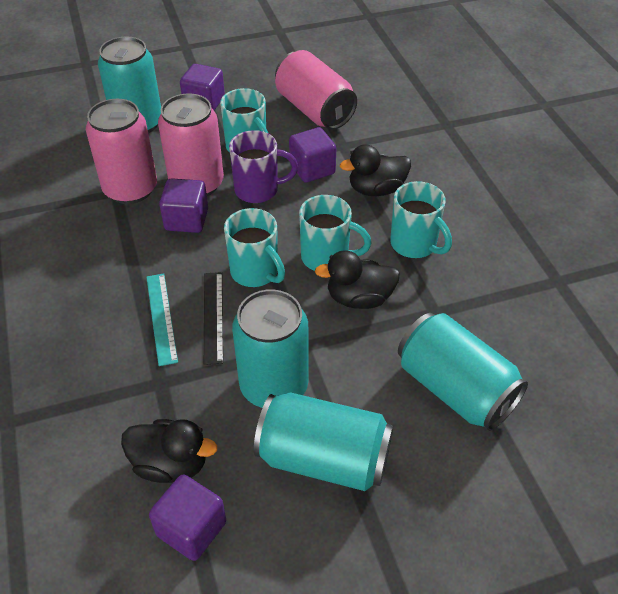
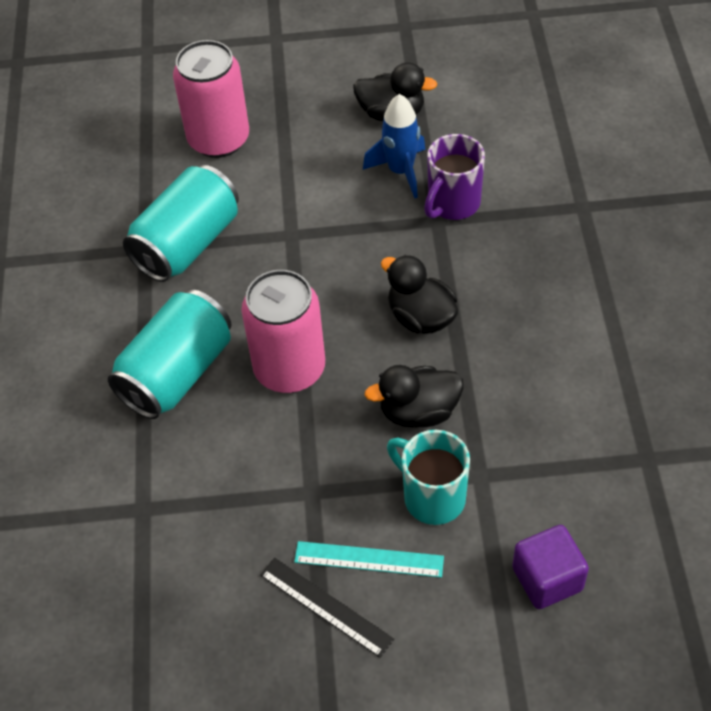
blue rocket: none = 0 -> [363,94,425,199] = 1
pink can: [86,99,157,204] [158,94,224,196] [275,50,357,129] = 3 -> [173,40,249,158] [241,270,325,393] = 2
purple cube: [149,474,226,561] [159,178,208,233] [180,64,225,110] [289,127,336,183] = 4 -> [512,525,589,609] = 1
turquoise can: [98,36,161,133] [232,289,308,408] [254,392,393,491] [398,313,528,431] = 4 -> [108,290,232,419] [123,165,239,282] = 2
turquoise mug: [220,88,268,153] [224,208,285,287] [299,195,371,271] [390,181,452,258] = 4 -> [387,430,470,525] = 1

